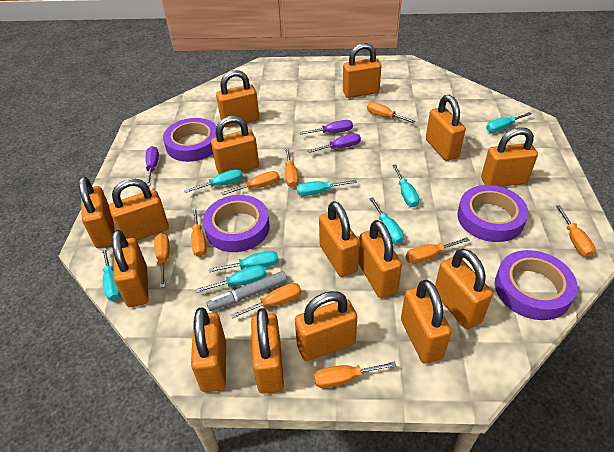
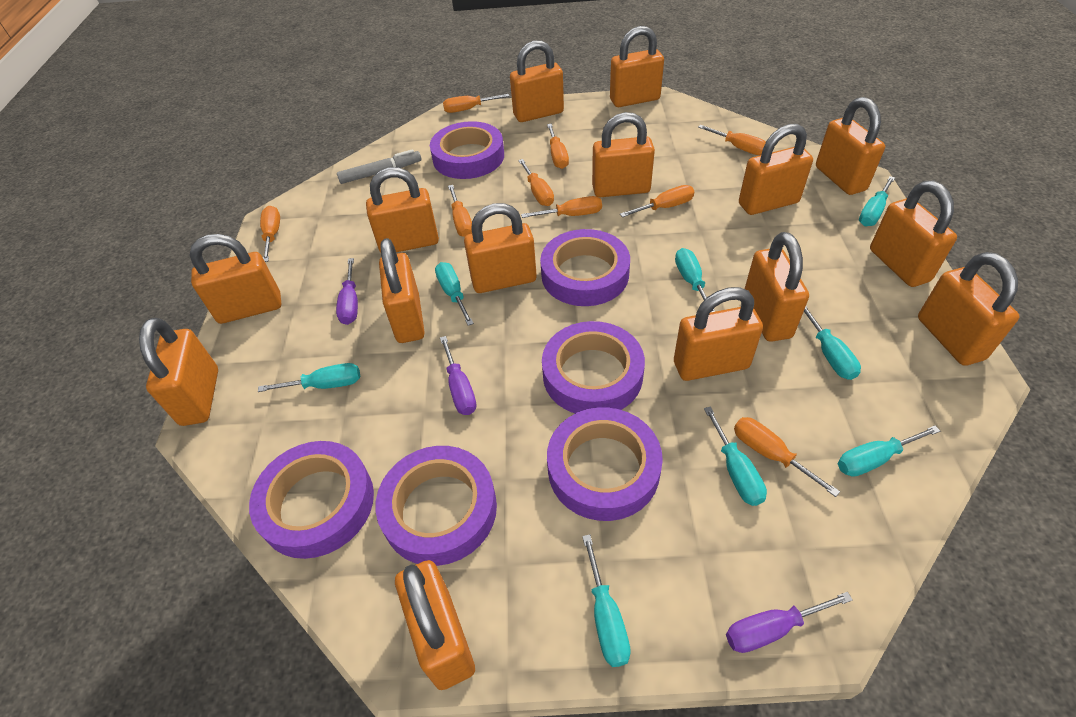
purple tape: [163,118,217,162] [203,195,270,252] [457,185,528,242] [495,250,578,320] = 4 -> [249,441,374,559] [376,446,497,566] [430,121,504,179] [540,229,630,306] [542,321,645,414] [547,407,663,521] = 6

